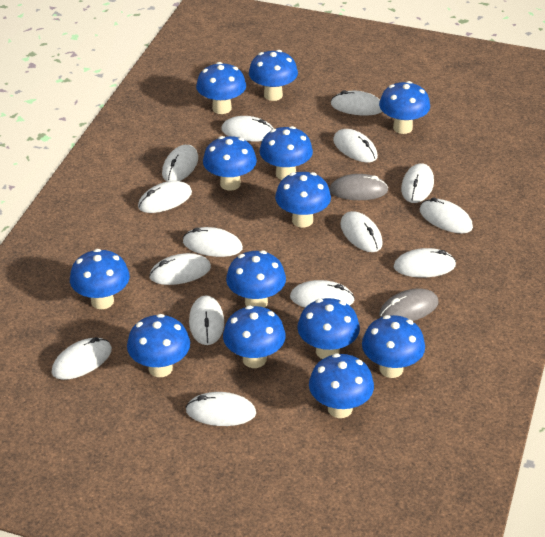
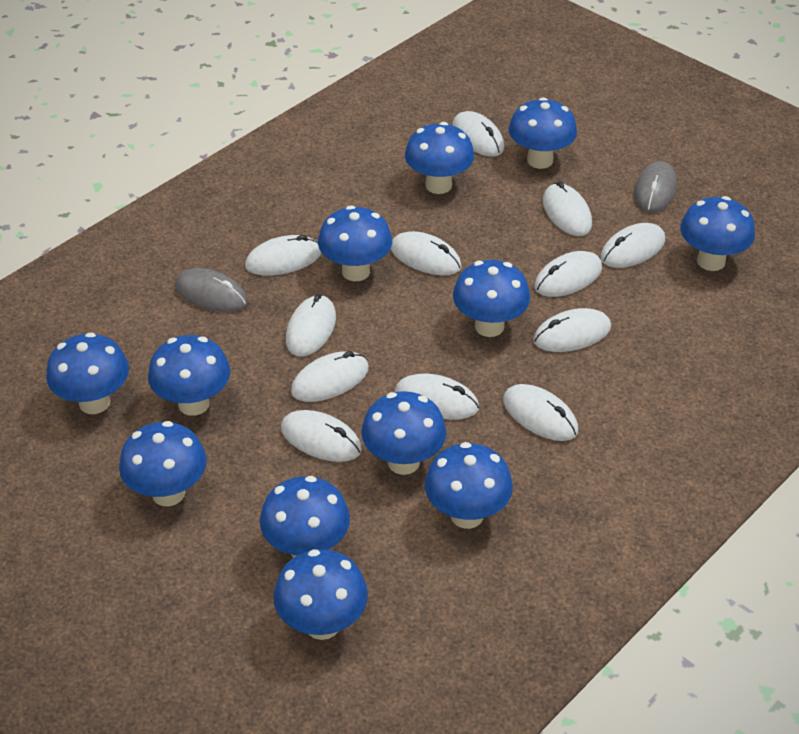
blue mushroom: [70,249,130,309] [127,314,190,377] [196,62,246,114] [203,136,257,191] [223,305,286,368] [226,250,286,308] [249,50,298,101] [260,126,313,180] [275,172,331,228] [297,298,360,359] [309,353,374,418] [362,315,425,378] [379,81,430,134] = 13 -> [46,332,129,414] [119,421,207,506] [148,335,230,416] [260,476,350,558] [273,549,368,640] [318,205,392,281] [361,391,447,475] [405,122,474,194] [425,442,513,529] [453,260,530,337] [509,97,577,169] [680,196,755,271] = 12
white mouse: [52,337,112,380] [138,181,192,213] [149,253,211,285] [162,145,198,182] [183,227,243,257] [186,392,256,426] [189,295,224,345] [221,116,274,141] [290,280,355,308] [331,90,382,116] [333,129,378,162] [340,211,383,252] [394,248,456,277] [401,163,434,203] [420,197,473,234] = 15 -> [245,235,322,276] [281,410,362,462] [286,294,336,356] [291,351,369,402] [391,231,462,275] [395,374,479,420] [452,111,504,157] [503,384,578,441] [533,308,611,352] [534,251,602,297] [543,181,592,236] [600,223,665,268] = 12

